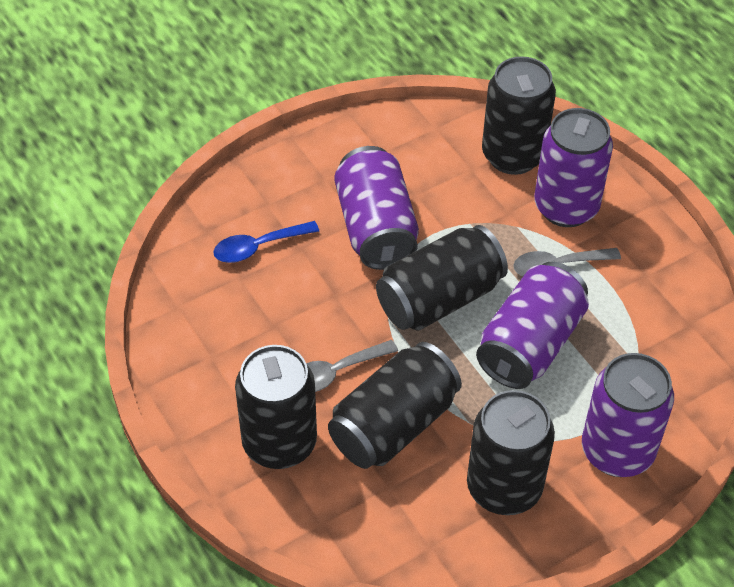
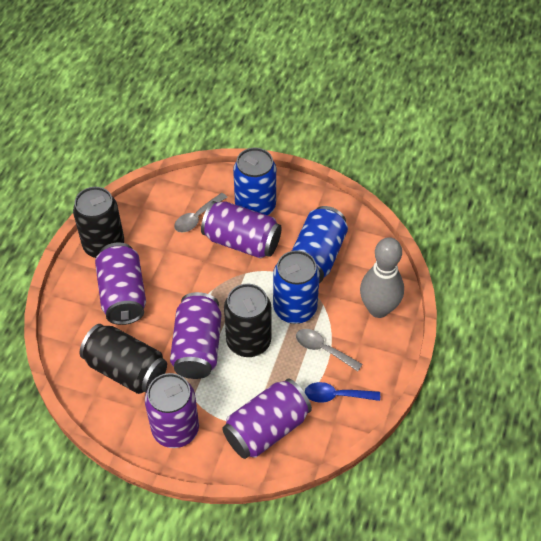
black can: [235,345,317,469] [328,342,462,469] [376,225,508,331] [467,390,555,515] [482,56,556,175] = 5 -> [73,187,124,258] [80,324,167,394] [224,284,271,357] = 3
blue can: none = 0 -> [233,148,276,215] [273,250,320,324] [292,206,348,283] = 3
grey bowling pin: none = 0 -> [360,237,404,318] = 1
purple can: [334,146,419,270] [476,262,589,389] [534,108,613,227] [582,353,674,477] = 4 -> [95,243,146,325] [145,373,199,448] [170,292,221,379] [201,201,282,258] [222,378,312,459] = 5

